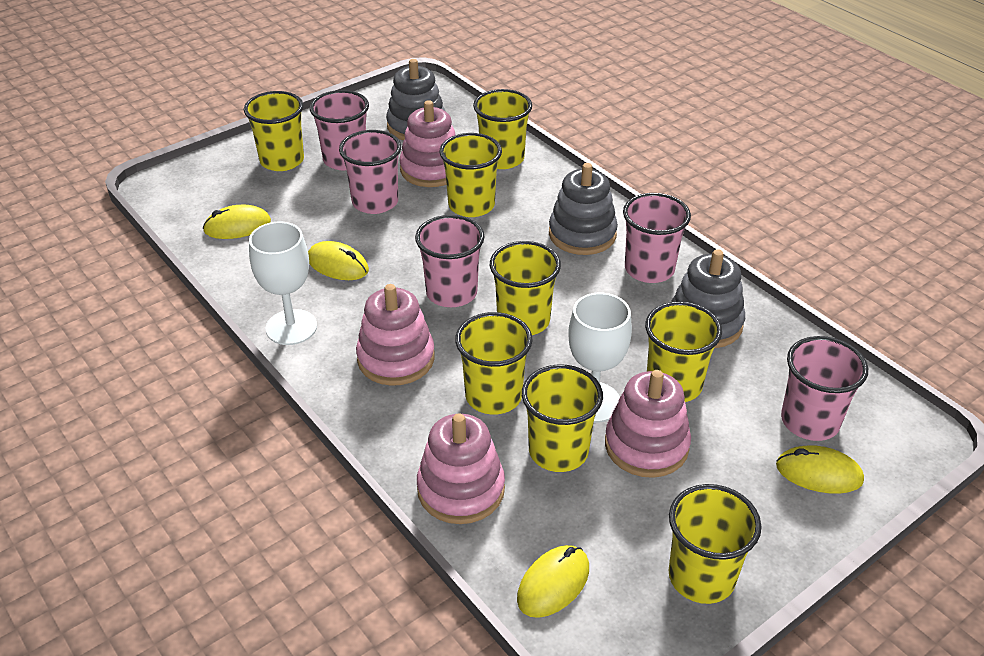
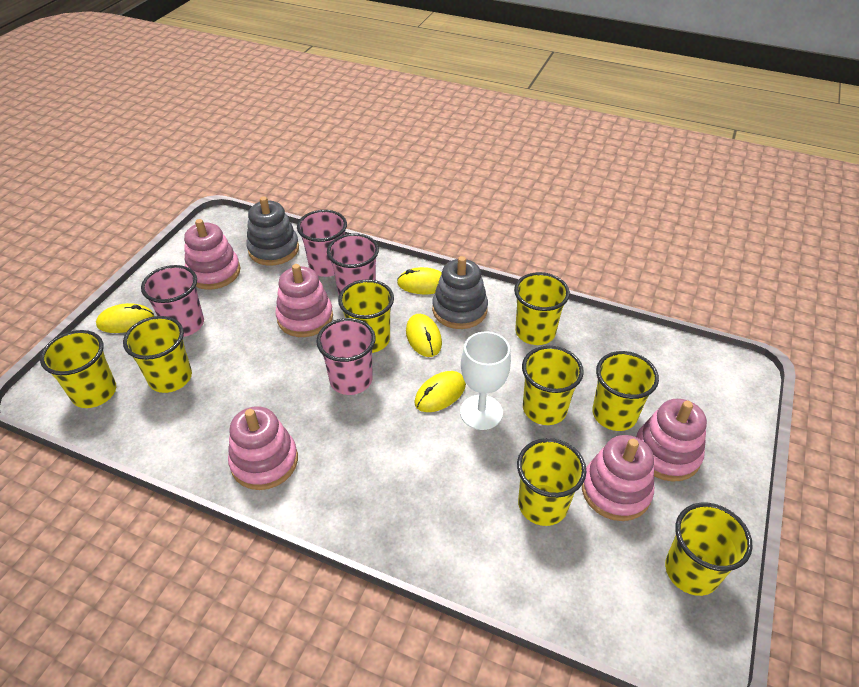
grey stacking toy: [386,59,446,140] [549,163,618,255] [671,249,745,348] = 3 -> [246,197,299,266] [432,256,488,329] = 2
pink cup: [310,90,369,170] [339,130,401,214] [415,215,485,307] [623,193,691,283] [781,336,868,441] = 5 -> [141,265,204,337] [297,210,347,277] [316,318,376,395] [327,233,379,294] = 4
pink stacking toy: [356,284,435,386] [399,100,456,187] [417,414,505,524] [605,370,691,478] = 4 -> [184,219,240,290] [228,406,298,490] [275,264,333,337] [582,435,654,521] [636,399,707,482] = 5
white goblet: [249,222,317,345] [568,293,632,423] = 2 -> [460,331,511,430] = 1

